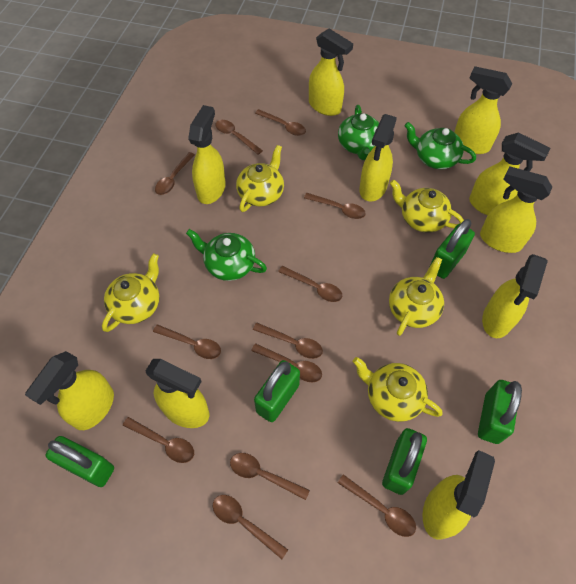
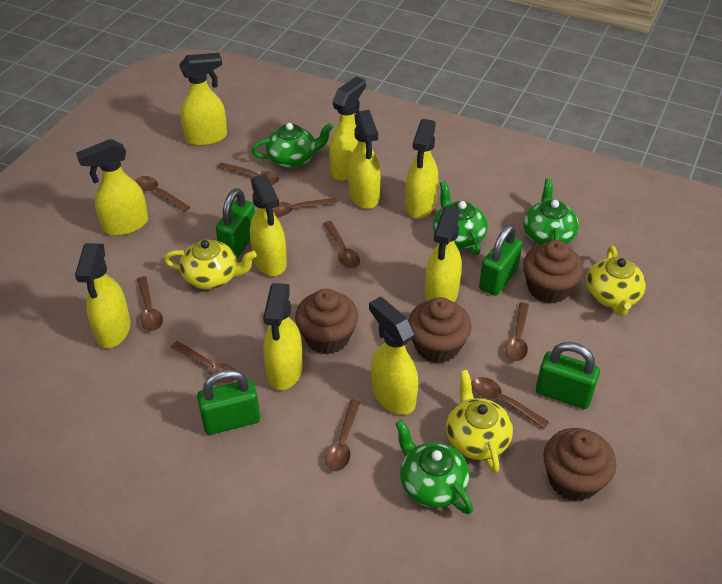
brown cupcake: none = 0 -> [295,289,358,354] [409,297,471,363] [523,240,584,304] [543,428,616,502] = 4
brown spoon: [123,417,194,463] [153,324,221,359] [155,152,195,195] [213,495,288,559] [215,120,263,155] [230,453,310,500] [251,343,322,383] [253,323,323,359] [255,109,306,136] [278,266,342,302] [304,193,366,219] [338,474,416,537] = 12 -> [135,176,190,212] [137,276,163,331] [171,341,235,384] [217,163,279,185] [272,198,337,217] [324,221,360,268] [325,400,361,471] [471,377,549,429] [505,302,529,361] = 9
green padlock: [45,436,114,487] [254,360,300,422] [382,428,427,495] [430,219,475,279] [478,380,522,444] = 5 -> [197,369,260,435] [216,188,255,259] [479,225,523,296] [536,342,600,409] = 4
green teapot: [186,229,267,281] [338,105,379,160] [404,122,476,169] = 3 -> [251,123,334,168] [395,420,473,514] [433,181,488,255] [523,178,579,245] = 4
yellow teapot: [102,253,160,332] [236,145,284,212] [353,357,443,422] [389,257,444,336] [390,180,464,233] = 5 -> [164,239,257,289] [446,370,513,473] [586,245,646,316] = 3

